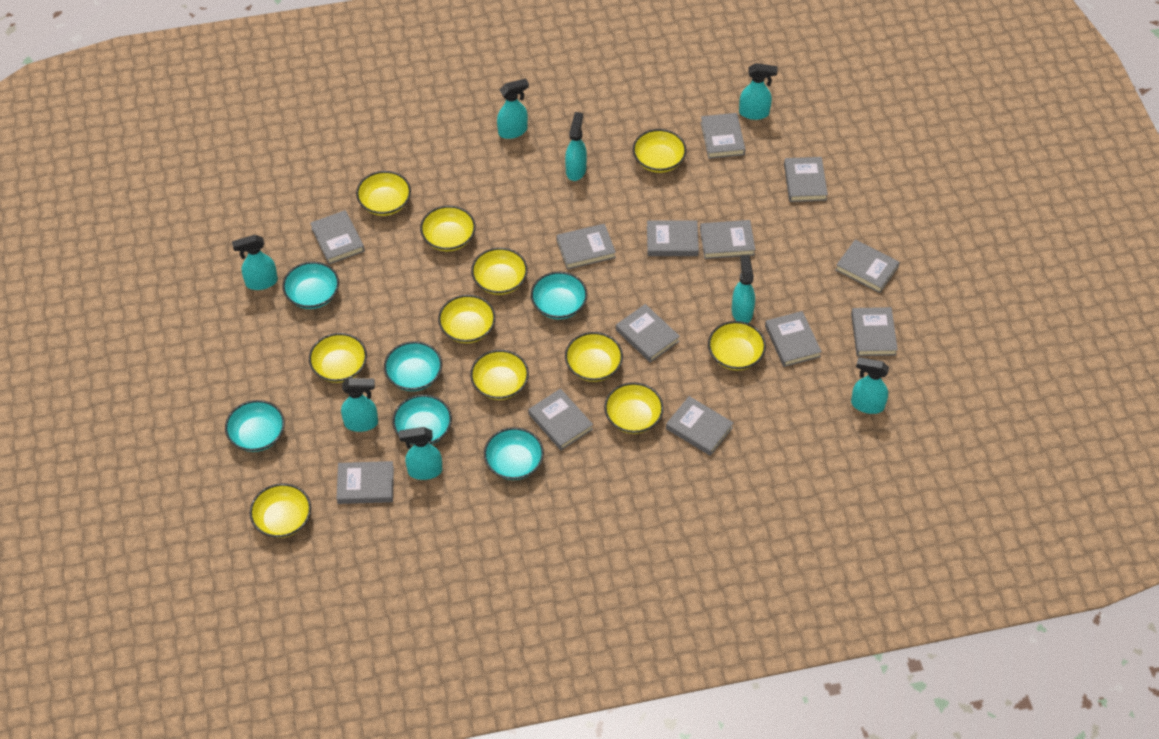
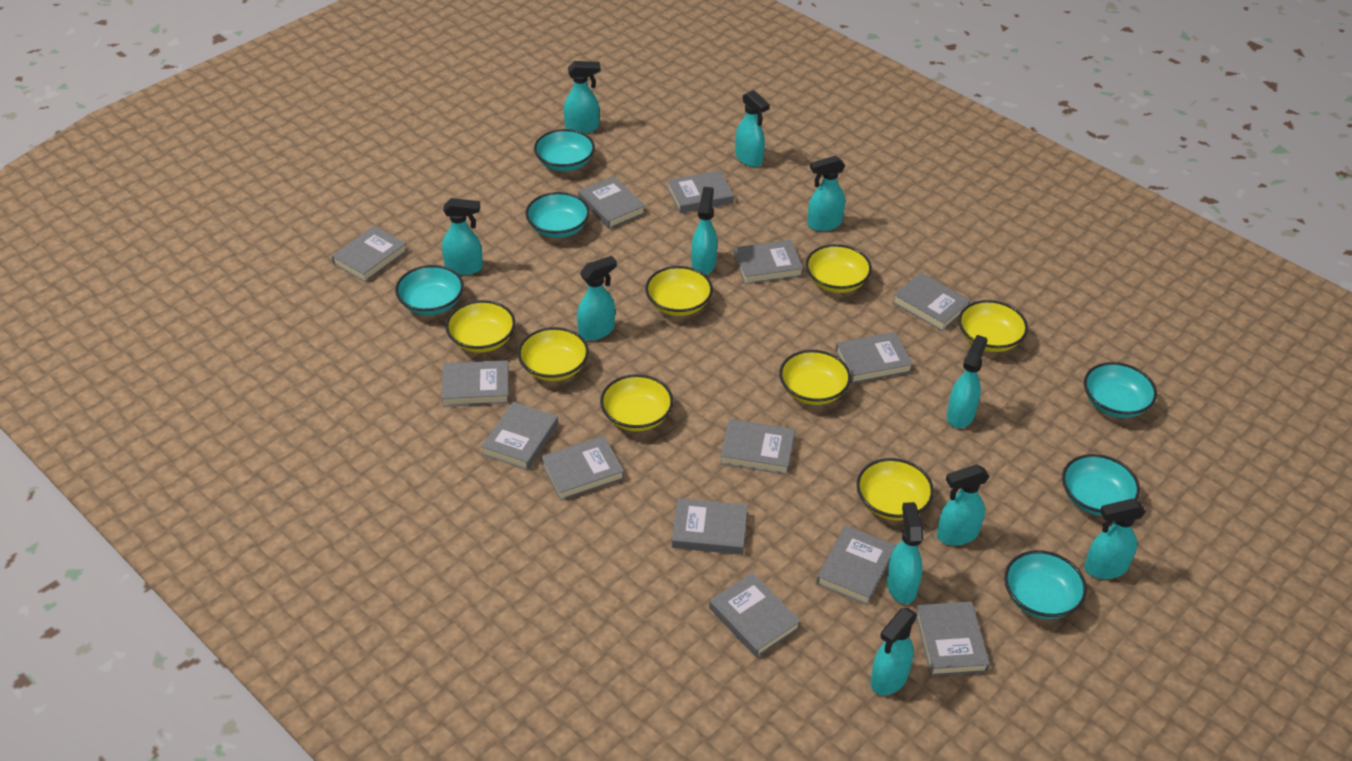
grey book: [310,210,365,264] [337,461,394,504] [528,389,593,450] [557,224,616,270] [616,304,680,363] [647,220,699,256] [666,396,734,456] [700,220,755,259] [701,113,745,159] [765,311,822,367] [784,157,828,202] [836,240,900,293] [851,307,898,356] = 13 -> [331,226,407,282] [442,360,509,407] [481,402,558,470] [541,436,624,501] [578,176,645,229] [667,170,734,214] [672,498,748,555] [709,573,801,658] [720,419,795,475] [734,240,803,285] [816,525,896,605] [836,332,913,384] [893,273,971,331] [915,601,990,676] = 14
turquoise spray bottle: [232,235,278,290] [341,378,378,432] [399,427,442,480] [497,79,529,139] [565,112,587,181] [732,254,755,323] [739,63,778,120] [851,357,889,414] = 8 -> [442,198,483,275] [564,61,600,133] [577,256,617,341] [691,187,717,275] [735,90,770,167] [807,156,845,231] [871,608,917,695] [886,502,923,604] [937,464,990,546] [947,335,988,428] [1084,499,1146,579] = 11
yellow bowl: [250,483,311,538] [309,333,367,383] [356,171,411,216] [420,206,476,251] [438,295,496,343] [470,350,529,400] [471,248,528,295] [565,332,623,382] [604,382,664,434] [633,129,686,173] [708,321,766,370] = 11 -> [445,300,515,353] [518,327,589,381] [600,374,673,431] [645,266,713,316] [779,350,851,405] [805,244,872,293] [856,458,934,520] [958,300,1028,352] = 8

